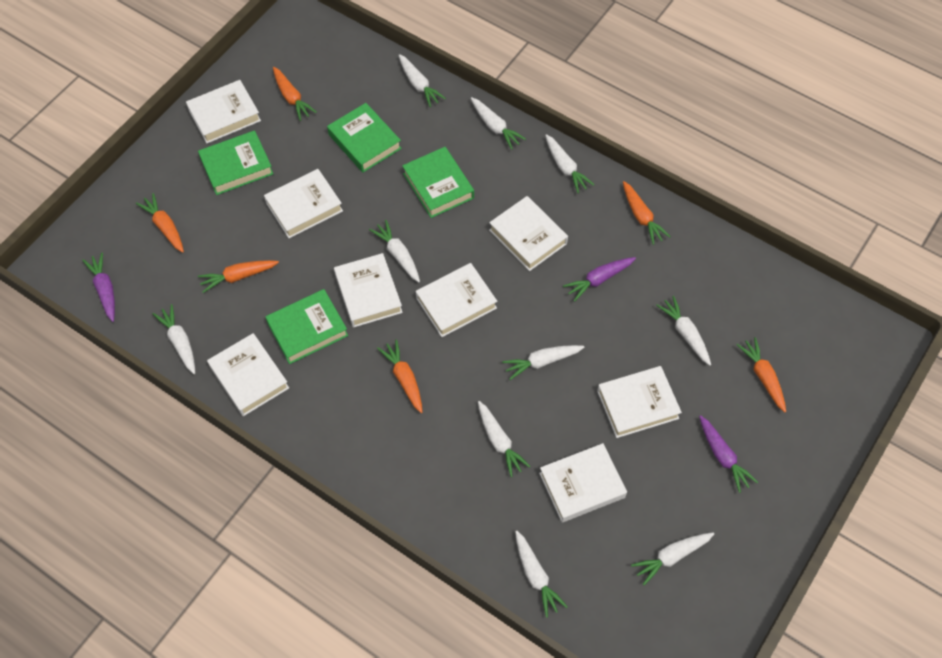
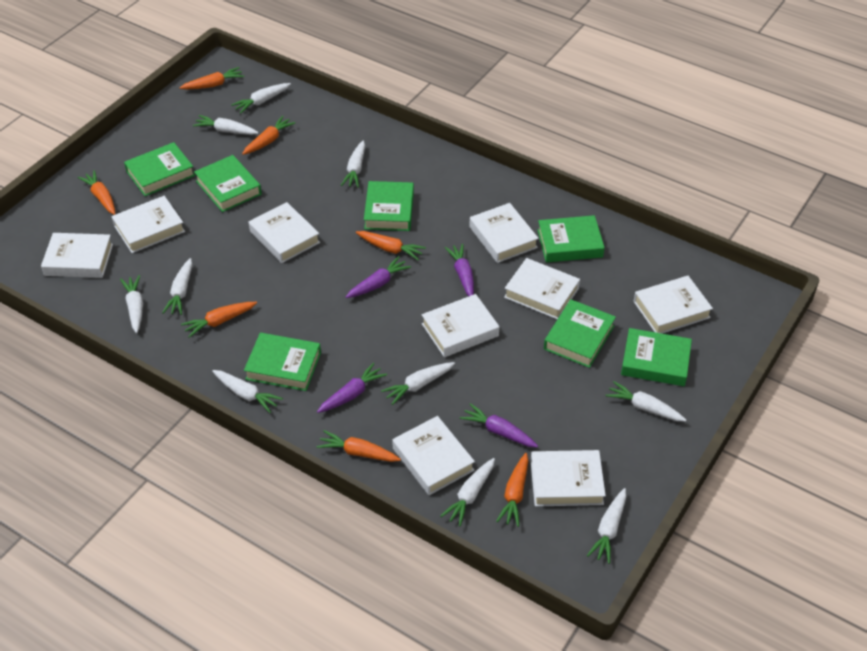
green book: [198,130,273,195] [265,289,348,364] [327,103,402,172] [402,147,474,218] = 4 -> [124,142,195,196] [194,155,262,212] [244,333,321,391] [364,181,414,231] [538,215,605,262] [544,299,616,368] [621,328,692,386] = 7
orange carrot: [136,193,184,253] [198,260,279,293] [273,67,317,121] [377,339,422,413] [623,181,671,245] [737,337,786,412] = 6 -> [78,170,115,215] [179,67,244,89] [181,302,257,338] [242,116,295,155] [317,430,401,462] [356,231,426,260] [496,453,528,527] = 7
purple carrot: [82,253,115,322] [563,257,636,302] [699,415,758,493] = 3 -> [317,363,387,413] [346,256,411,298] [445,244,474,296] [460,403,538,447] = 4
white book: [186,80,261,143] [207,333,289,416] [264,169,343,238] [334,253,403,328] [416,263,497,337] [489,196,568,271] [539,443,627,523] [597,366,682,438] = 8 -> [41,233,113,278] [111,196,185,253] [249,202,320,263] [392,416,475,495] [422,294,499,357] [469,203,539,263] [504,258,580,319] [531,450,606,507] [633,276,713,334] = 9

